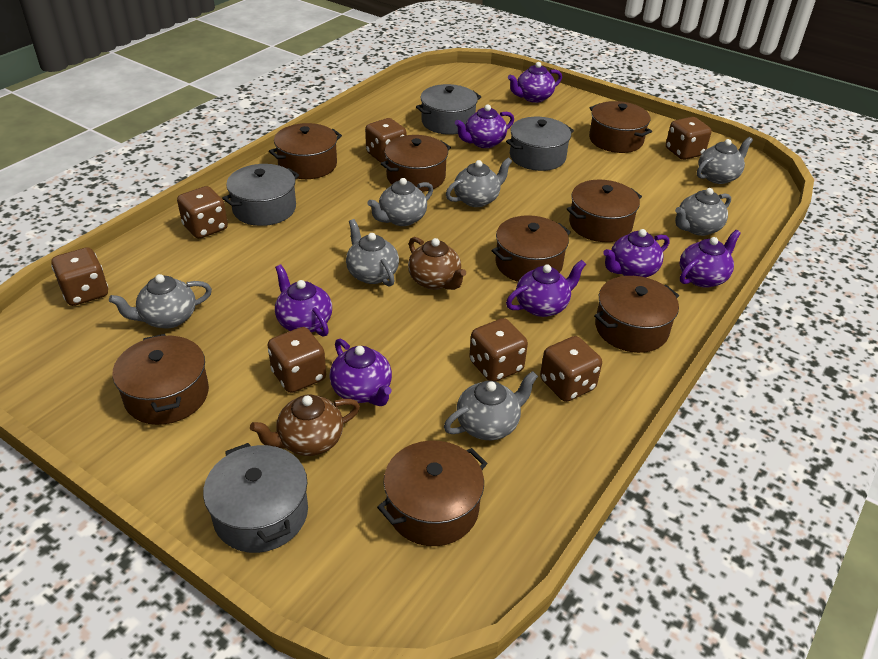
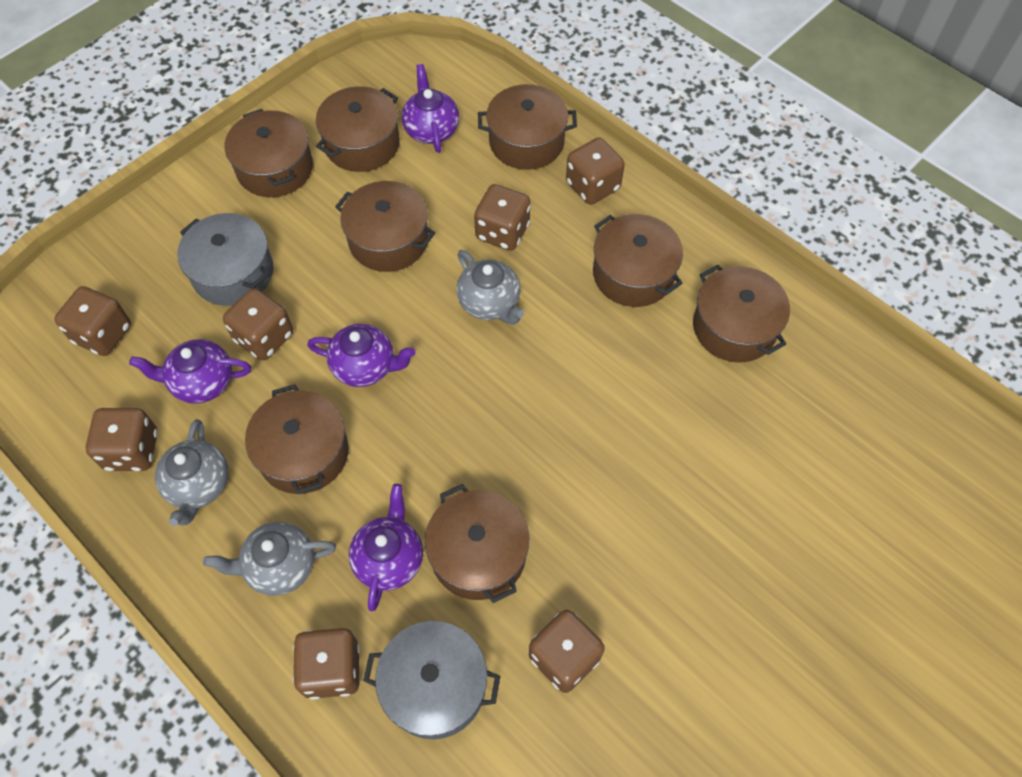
brown teapot: [250,395,360,456] [408,237,466,290] = 2 -> none = 0
grey pot: [203,443,308,553] [222,164,299,226] [416,84,481,135] [506,117,574,171] = 4 -> [177,213,274,306] [363,621,500,739] = 2
grey teapot: [109,274,212,329] [346,219,399,287] [367,178,433,226] [444,371,538,440] [446,158,512,207] [675,188,731,236] [697,137,753,184] = 7 -> [155,419,229,526] [203,522,336,596] [456,250,524,325] = 3
purple teapot: [275,265,332,337] [329,339,392,406] [455,105,514,148] [506,260,586,317] [508,62,562,103] [603,229,669,277] [680,230,741,288] = 7 -> [129,339,251,404] [307,324,416,387] [349,484,423,611] [402,64,459,153] = 4

